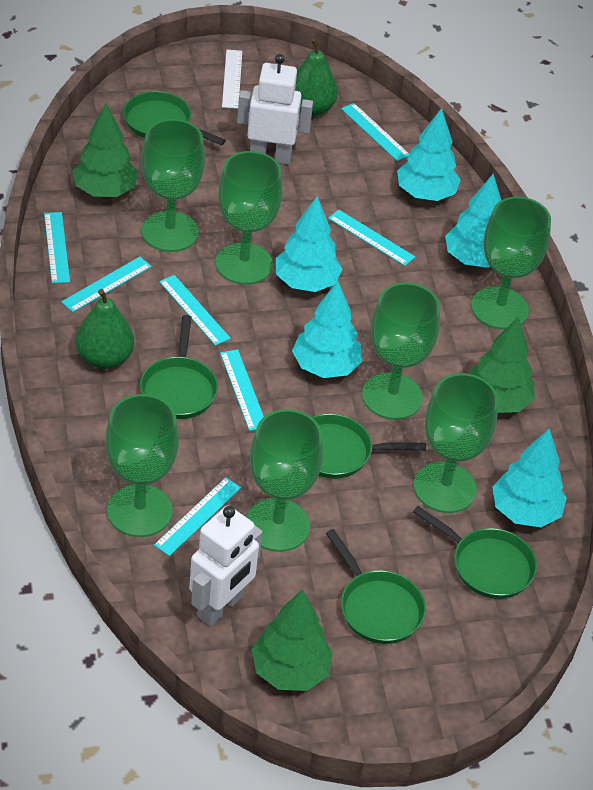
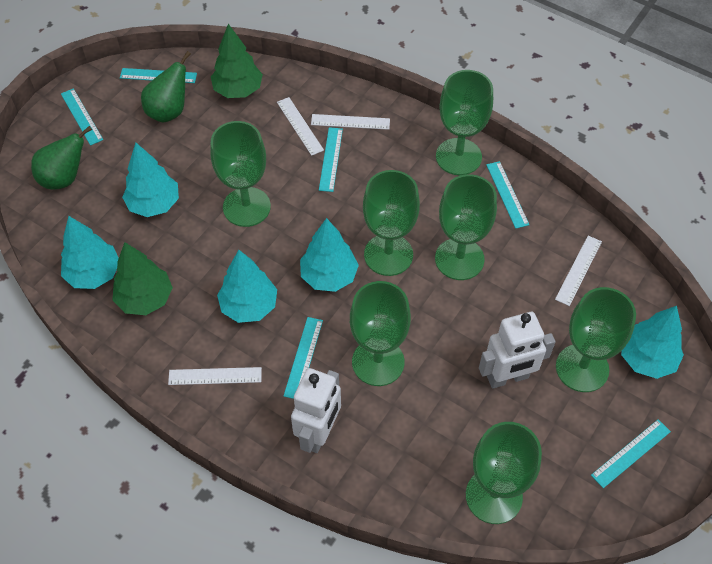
green pan: [123,91,226,145] [140,315,218,419] [312,414,426,478] [326,529,426,644] [413,506,537,599] = 5 -> none = 0
green tree: [73,103,138,197] [252,589,333,691] [470,317,535,413] = 3 -> [113,242,173,315] [211,24,263,98] = 2
turquoise ruler: [44,212,70,283] [61,257,152,312] [154,477,241,556] [159,275,231,346] [220,349,264,431] [328,210,415,266] [341,103,409,161] = 7 -> [61,88,103,146] [120,68,197,83] [284,317,323,399] [319,127,343,192] [486,161,530,229] [591,419,671,488] = 6
white ruler: [222,50,242,109] = 1 -> [168,367,262,385] [277,97,324,156] [311,114,390,130] [555,236,602,306] = 4

